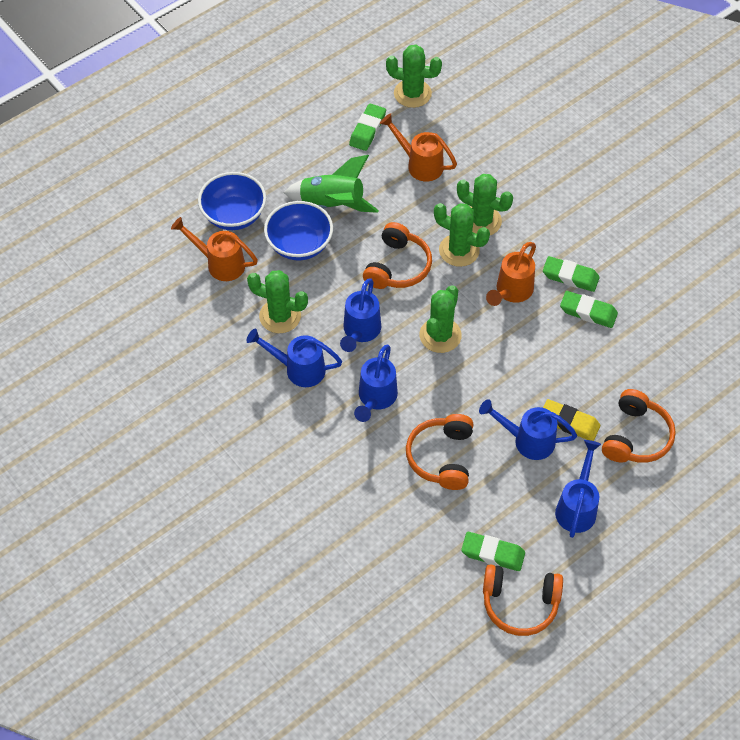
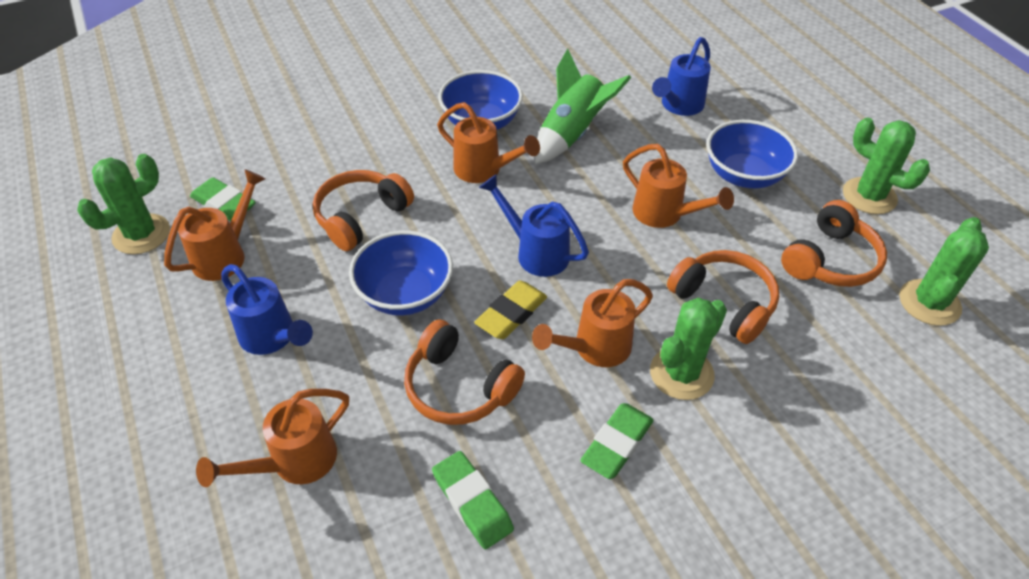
blue bowl: [198,172,266,230] [264,201,333,260] = 2 -> [349,231,453,315] [438,70,523,130] [706,120,798,188] = 3
blue watering can: [246,328,342,387] [340,278,381,352] [354,344,398,422] [479,399,577,460] [555,440,601,538] = 5 -> [221,264,313,355] [479,174,589,277] [652,37,711,116] = 3
green cactus: [247,270,308,333] [386,45,442,108] [420,285,462,353] [434,203,490,267] [457,174,513,235] = 5 -> [77,154,170,254] [650,298,727,400] [843,118,930,214] [899,217,989,326] = 4
green eraser: [349,104,386,151] [461,532,525,571] [543,256,600,292] [560,291,618,328] = 4 -> [190,177,256,221] [432,451,514,549] [580,403,654,479] = 3
orange watering can: [171,217,258,281] [380,113,457,181] [486,242,536,306] = 3 -> [164,169,265,281] [196,389,349,487] [437,102,540,183] [532,279,653,367] [623,144,734,228] = 5

